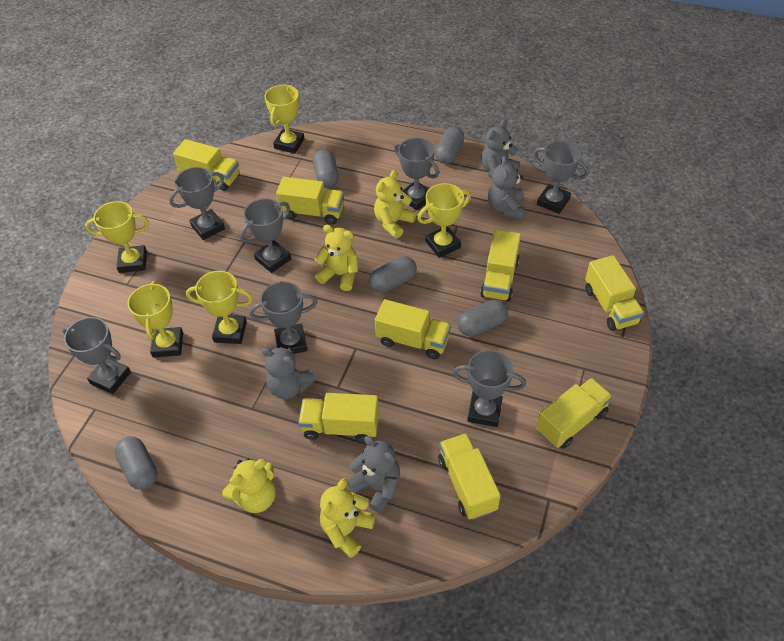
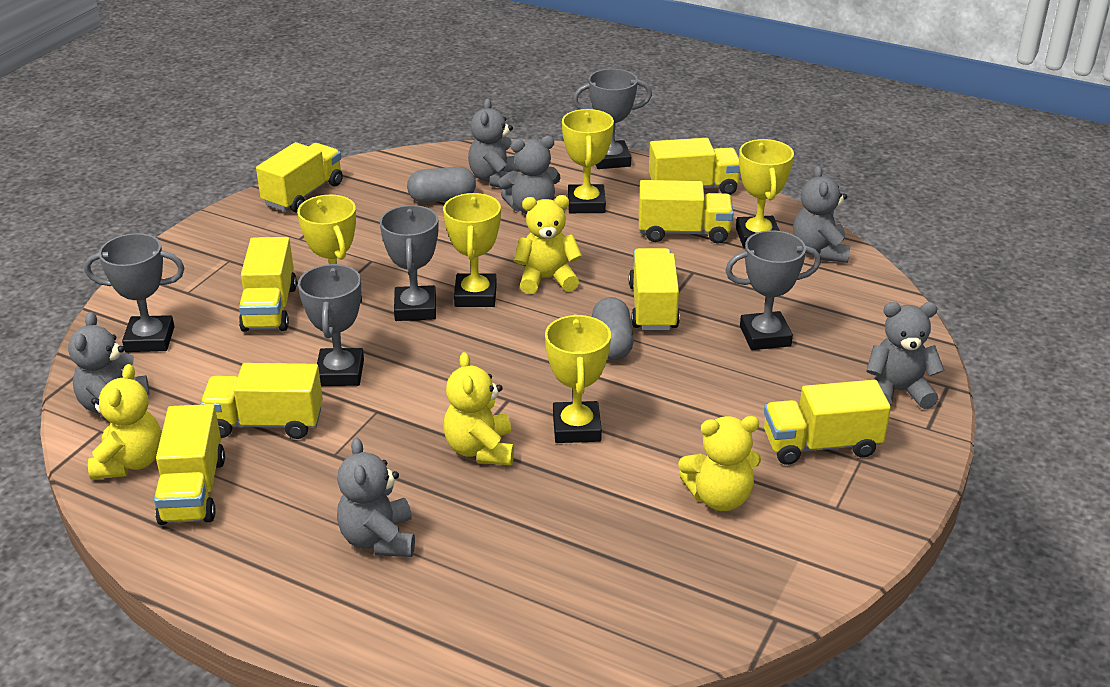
grey capsule: [115,436,157,490] [313,149,339,188] [369,256,417,293] [435,127,464,164] [458,300,508,337] = 5 -> [407,167,476,203] [592,297,634,360] = 2
grey teddy bear: [261,347,317,399] [347,436,400,513] [481,120,520,179] [488,156,525,219] = 4 -> [68,312,150,420] [337,438,415,557] [468,98,520,188] [499,136,561,214] [793,166,850,263] [866,302,944,409] = 6
grey trophy: [62,317,131,394] [169,167,225,240] [240,198,291,273] [250,281,318,354] [394,138,439,211] [453,350,526,427] [533,141,589,214] = 7 -> [84,233,185,352] [298,264,364,386] [380,205,439,321] [573,69,652,169] [725,230,821,350] = 5

